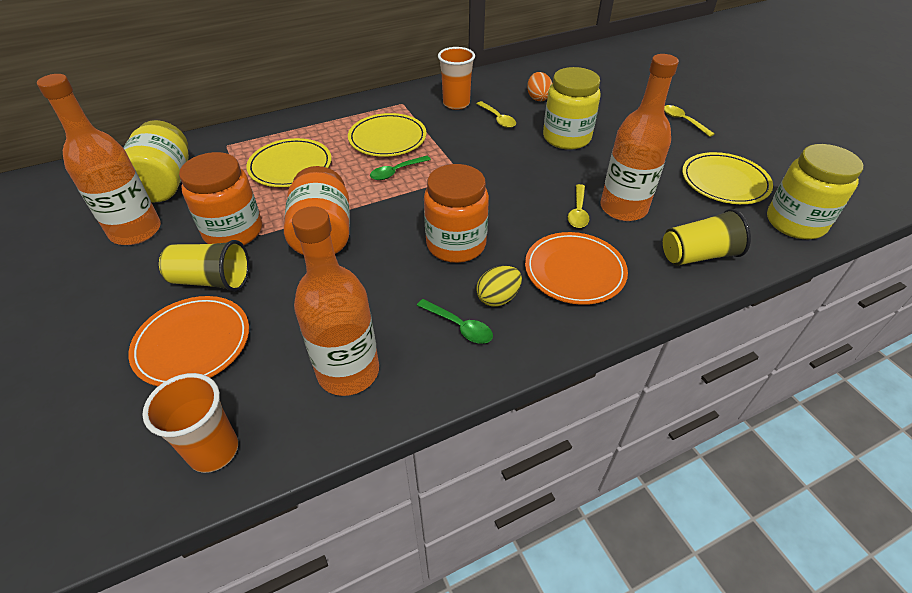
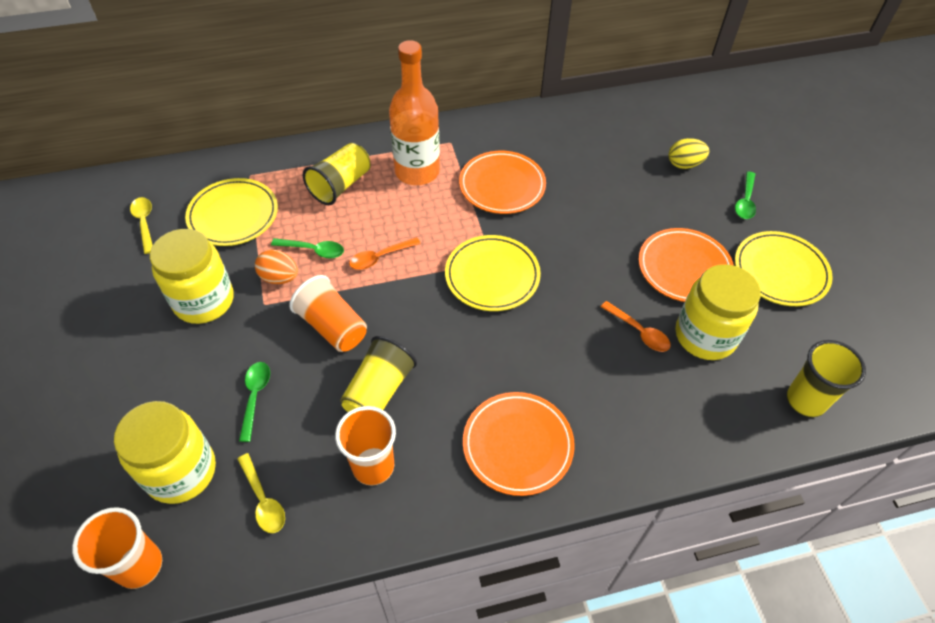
green spoon: [370,155,431,180] [417,299,493,344] = 2 -> [239,362,270,442] [271,238,344,259] [735,171,756,219] = 3
orange bottle: [37,74,161,245] [292,206,379,396] [600,54,679,221] = 3 -> [389,40,440,185] = 1
orange cup: [142,373,238,473] [438,47,475,110] = 2 -> [72,507,162,589] [289,275,367,352] [335,406,396,485] = 3
orange jar: [179,152,262,245] [284,166,350,255] [424,164,489,263] = 3 -> none = 0
orange plate: [128,296,249,386] [525,232,628,305] = 2 -> [459,151,546,214] [463,392,575,496] [638,228,734,302] = 3
orange spoon: none = 0 -> [349,237,421,270] [601,301,671,352] = 2
yellow cup: [159,240,250,292] [663,209,751,266] = 2 -> [303,143,371,205] [340,336,417,412] [787,340,866,417] = 3
yellow spoon: [476,101,516,128] [568,184,590,228] [664,105,715,137] = 3 -> [130,197,153,254] [237,453,285,533] = 2

